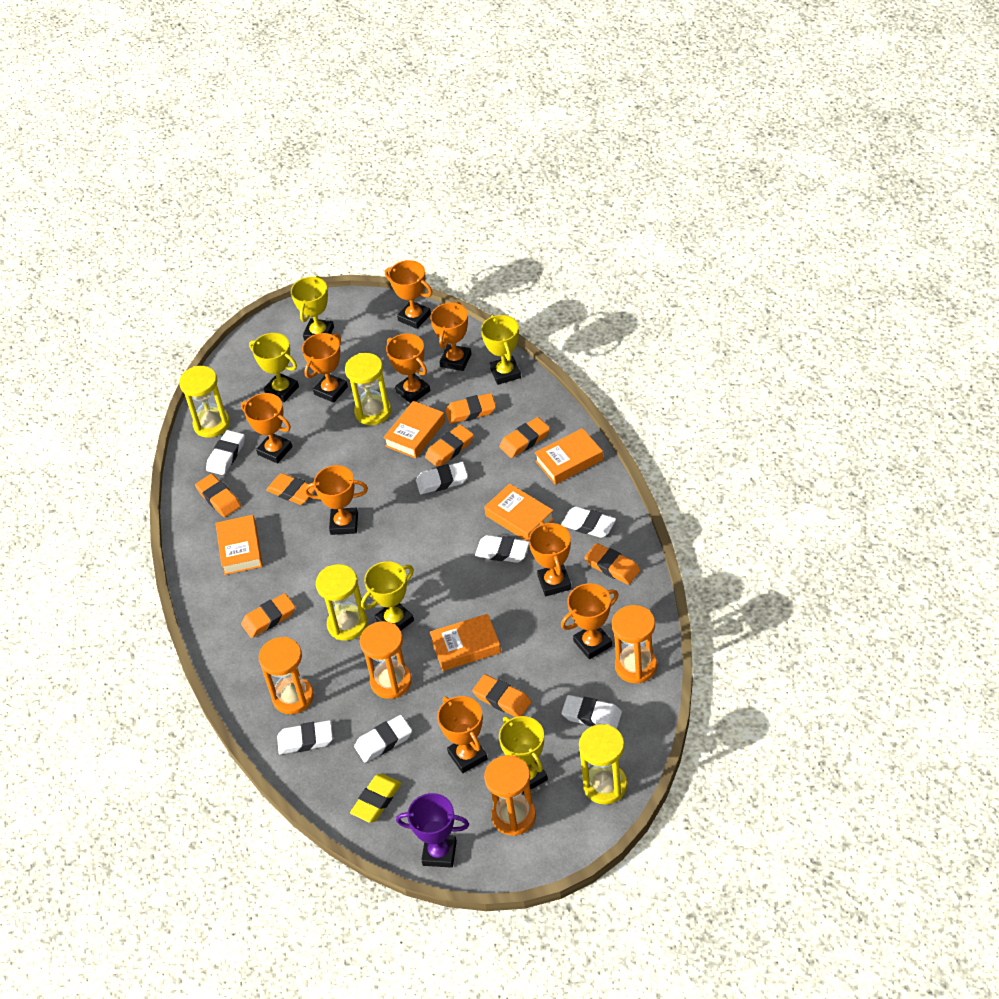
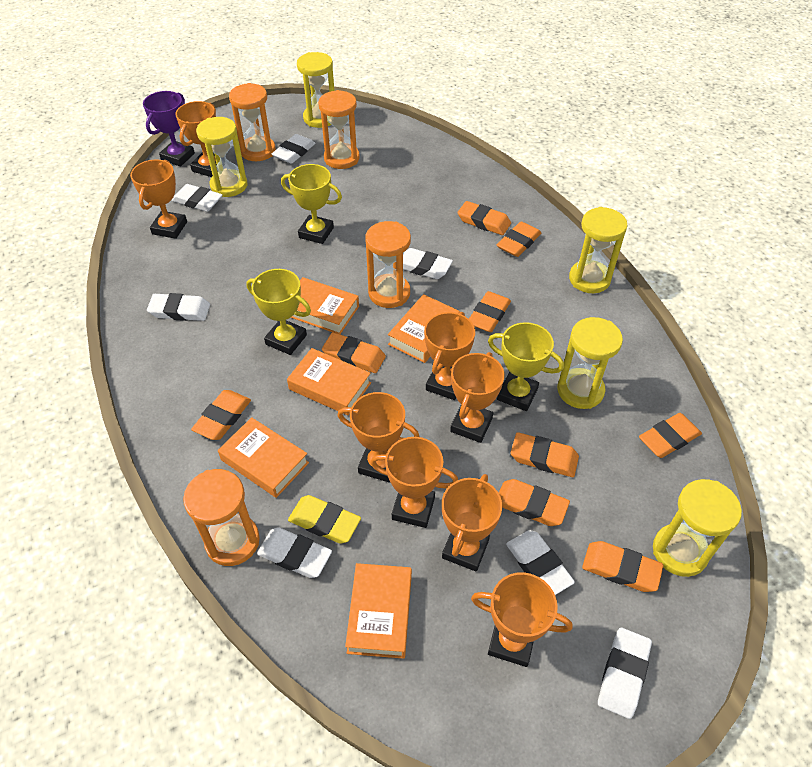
orange eraser: [195,474,241,517] [241,593,295,638] [266,473,315,505] [425,425,474,467] [445,393,496,424] [472,674,531,717] [499,417,550,458] [585,543,641,585] = 8 -> [191,390,251,440] [322,332,386,373] [457,201,511,235] [469,291,511,332] [497,221,541,257] [499,479,570,526] [511,432,579,477] [582,541,664,592] [639,413,702,458] = 9
orange trophy: [241,393,292,463] [302,333,348,403] [304,465,368,535] [385,260,432,329] [386,333,430,403] [430,302,471,371] [437,696,488,773] [529,521,572,596] [561,583,619,659] = 9 -> [130,159,187,239] [175,101,217,177] [337,392,420,483] [370,437,458,528] [424,312,475,400] [442,474,502,572] [450,352,504,443] [471,572,573,667] = 8
yellow hourglass: [179,366,230,438] [316,564,368,641] [345,353,391,425] [579,724,627,805] = 4 -> [196,117,247,197] [297,52,334,128] [557,317,623,409] [569,207,628,293] [653,479,742,577] = 5
yellow trophy: [249,333,299,402] [291,276,334,341] [361,561,414,630] [481,315,521,385] [499,716,548,794] = 5 -> [246,269,311,355] [281,164,342,244] [488,322,564,411] = 3

